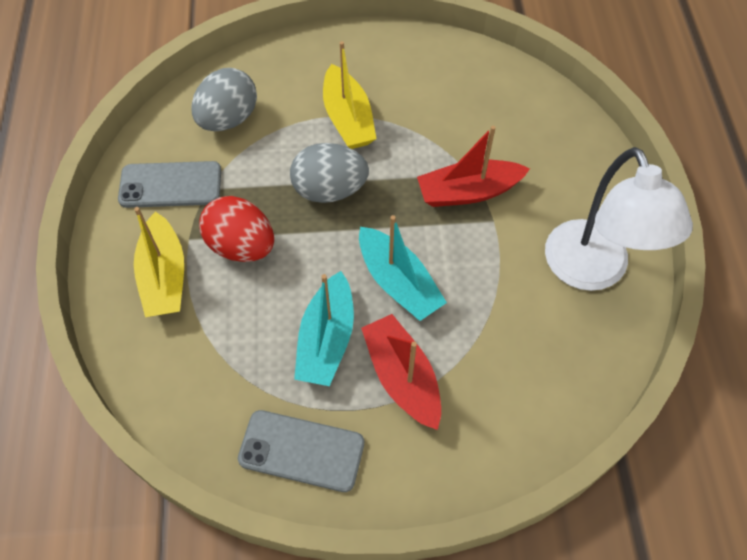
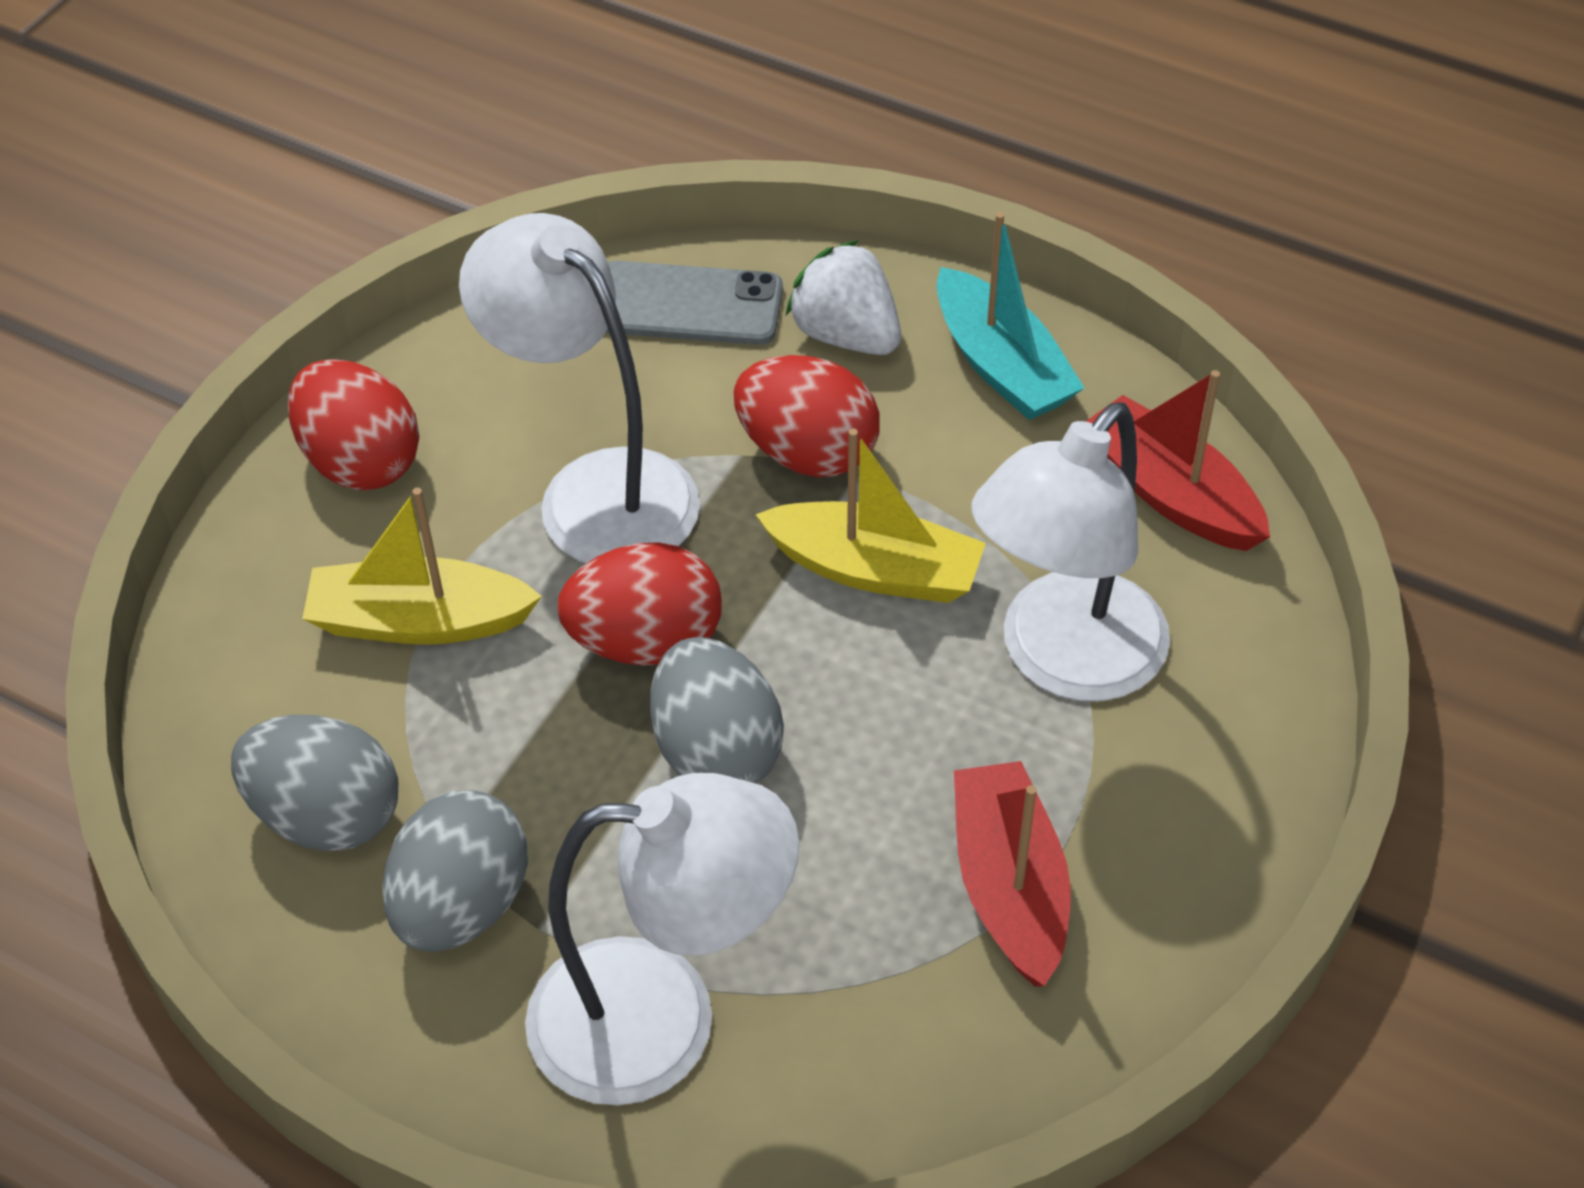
grey egg: [191,68,257,131] [290,143,369,203] = 2 -> [231,715,398,851] [382,790,528,952] [650,637,784,783] = 3
grey phone: [118,161,221,208] [238,410,364,492] = 2 -> [605,261,783,345] = 1
red egg: [199,196,274,262] = 1 -> [288,359,419,490] [557,542,722,666] [734,355,880,477] = 3
turquoise boat: [294,271,354,386] [359,215,447,321] = 2 -> [937,212,1085,420] = 1
white lamp: [545,147,693,291] = 1 -> [459,213,700,563] [525,773,799,1106] [972,402,1170,701] = 3
white strawberry: none = 0 -> [786,240,901,355] = 1

